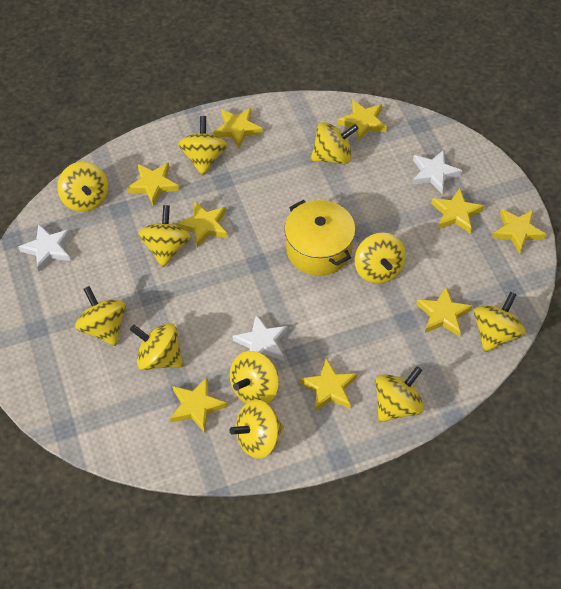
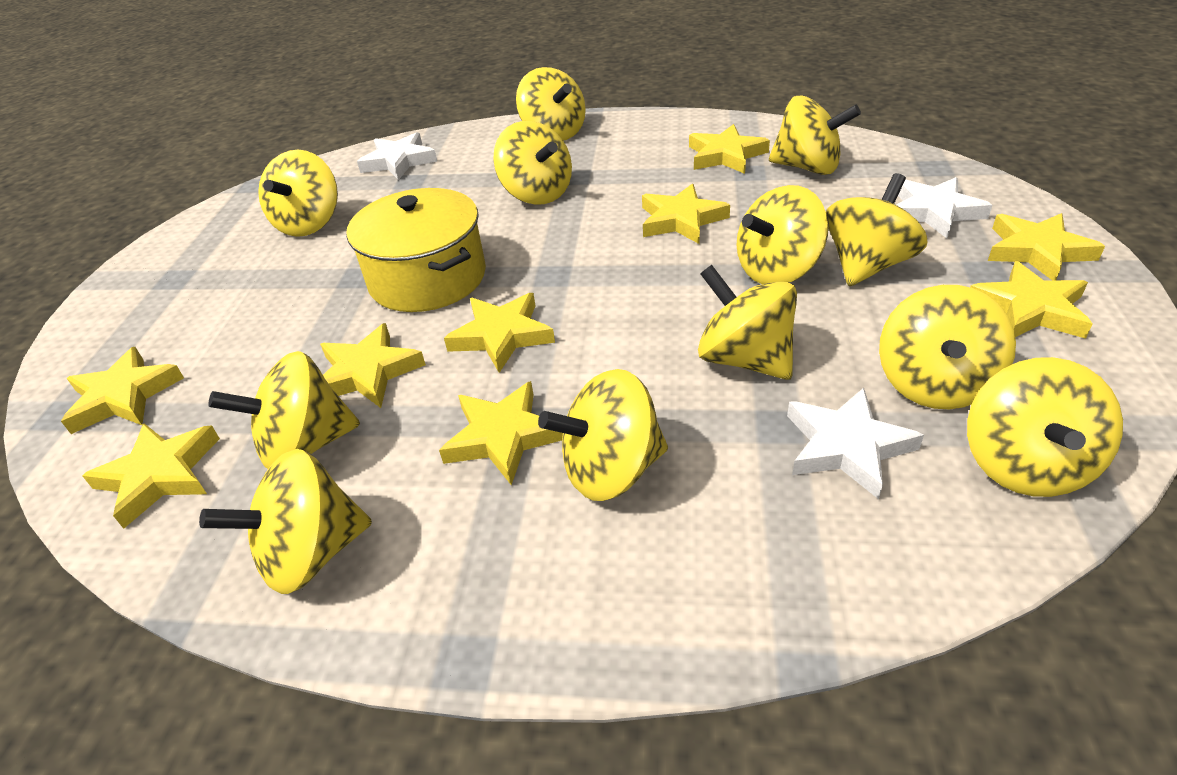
yellow spinning top: [57,162,108,212] [75,286,126,346] [130,323,183,370] [138,205,191,268] [178,116,228,176] [230,351,279,403] [230,399,284,459] [311,122,359,164] [355,232,406,284] [375,366,424,422] [474,292,525,352] = 11 -> [199,449,372,594] [208,351,360,469] [258,150,338,237] [493,121,572,205] [516,67,586,141] [538,369,668,501] [698,265,797,380] [737,185,829,284] [769,95,861,175] [826,173,927,286] [879,285,1016,409] [967,357,1123,497] = 12

